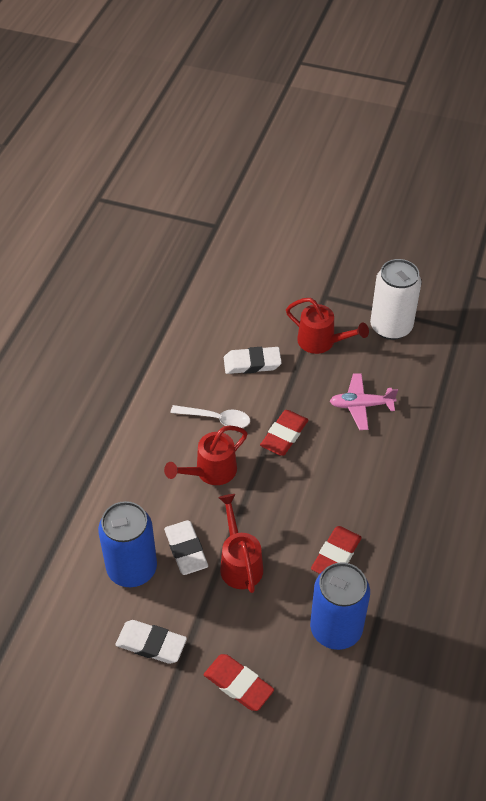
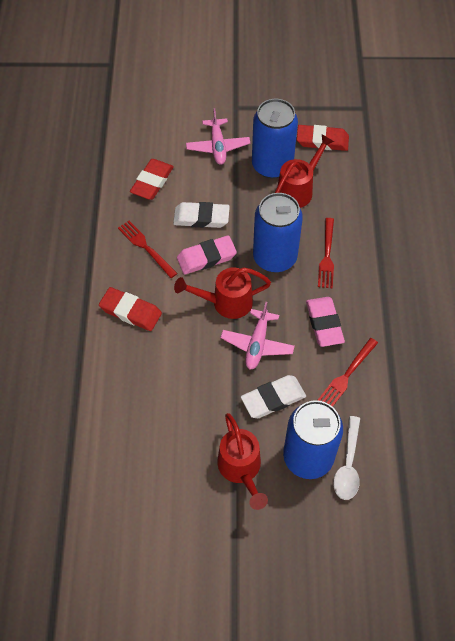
blue can: [98,501,157,587] [310,562,370,650] = 2 -> [252,99,298,179] [253,193,303,272] [283,400,343,479] = 3
pink eraser: none = 0 -> [177,235,237,275] [306,297,345,347] = 2
pink plane: [330,373,398,430] = 1 -> [186,108,250,165] [221,302,295,370] = 2
red fork: none = 0 -> [118,221,178,278] [317,338,378,407] [318,218,334,288] = 3
white can: [370,259,421,340] = 1 -> none = 0
white eraser: [115,620,187,664] [164,520,208,575] [224,347,282,374] = 3 -> [173,202,230,228] [241,375,306,418] = 2

